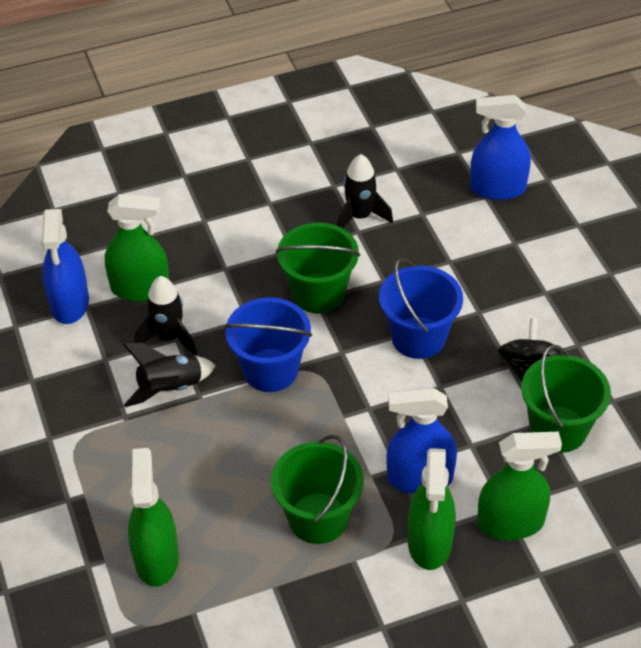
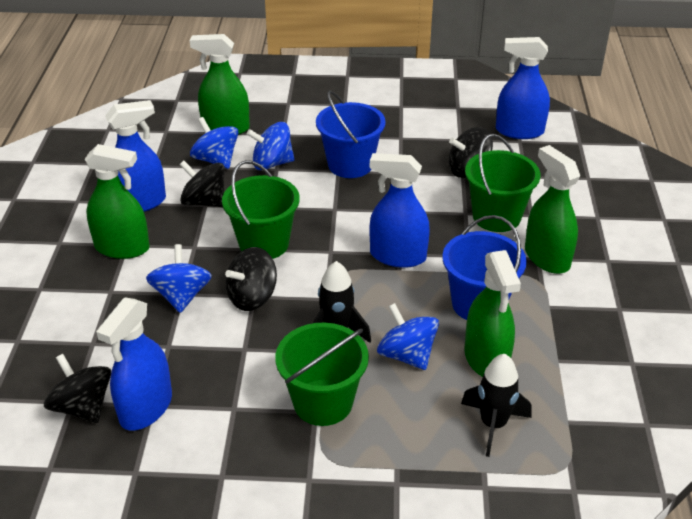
black rocket: [123,343,216,407] [134,276,197,355] [337,154,393,229] = 3 -> [313,261,371,343] [461,354,531,457] = 2
black spinning top: [498,318,565,381] = 1 -> [44,354,111,423] [179,160,225,207] [225,247,277,311] [448,127,493,178] = 4
blue spinning top: none = 0 -> [146,244,212,313] [190,117,239,169] [247,122,295,170] [377,303,439,370] = 4
blue spray bottle: [41,209,89,324] [386,388,457,494] [470,95,531,200] = 3 -> [96,297,172,431] [105,100,166,212] [370,153,430,268] [496,37,550,139] = 4

